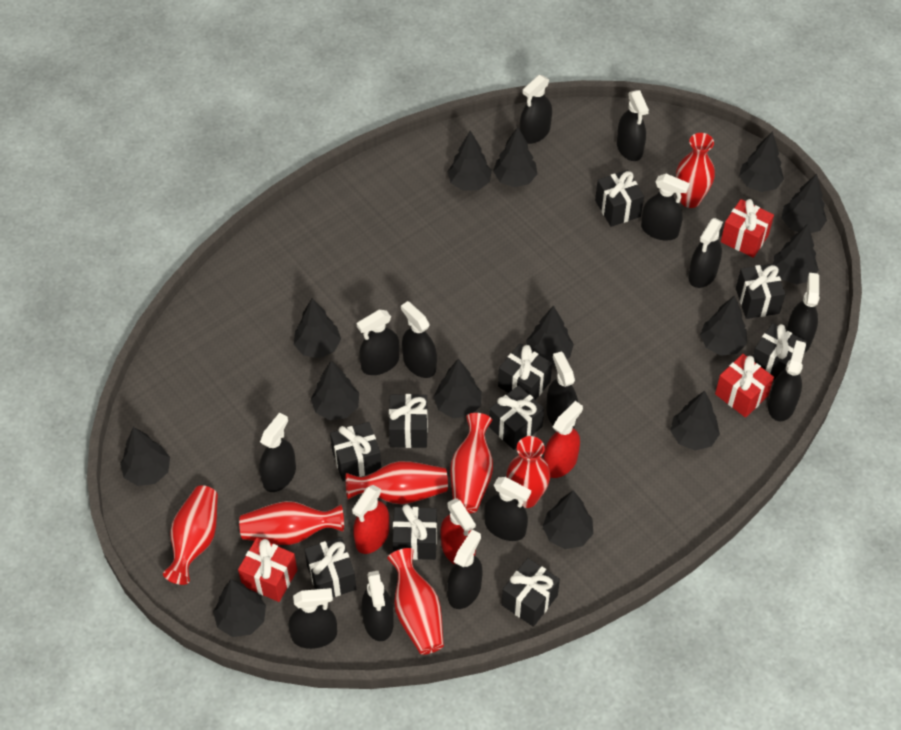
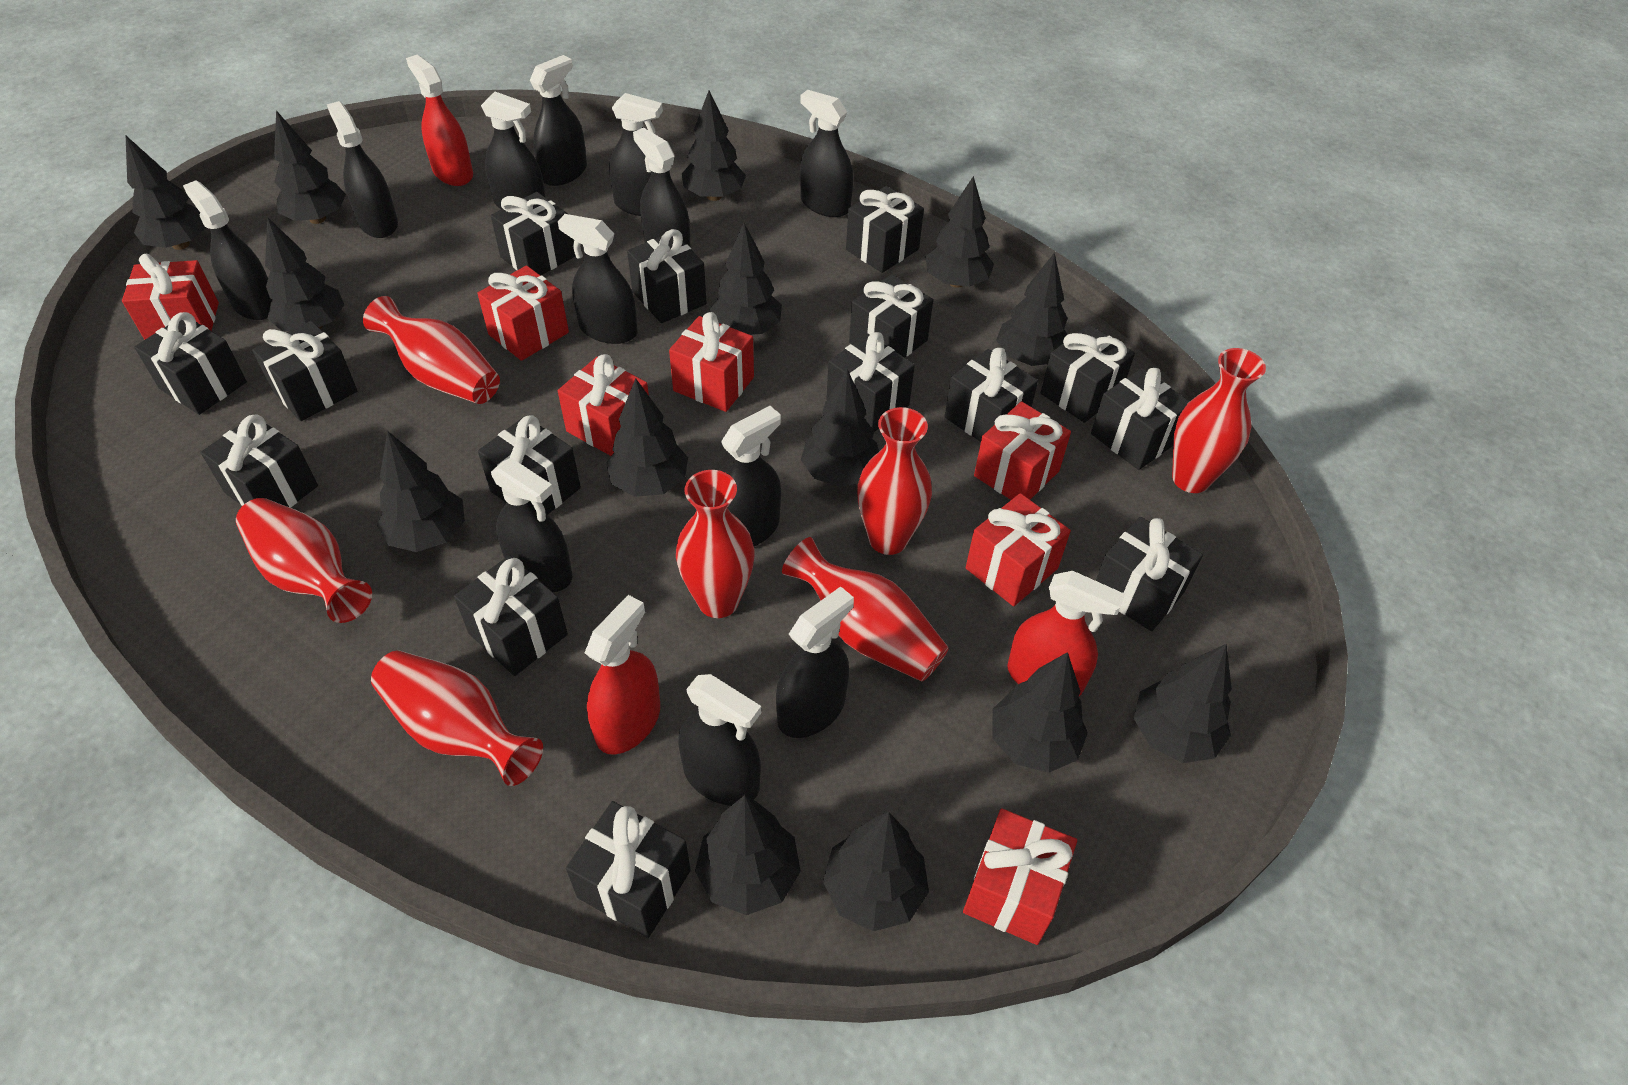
black gift: [304,537,356,597] [330,422,381,481] [389,394,428,448] [393,505,437,560] [489,385,544,450] [498,344,552,400] [502,558,560,627] [595,170,644,227] [736,264,785,319] [752,323,807,381] = 10 -> [134,312,247,415] [201,414,318,508] [252,321,357,421] [454,555,568,676] [478,415,581,514] [491,192,575,275] [566,801,691,938] [627,229,707,323] [826,332,915,432] [846,186,924,273] [849,274,933,358] [944,348,1038,442] [1041,325,1135,423] [1091,368,1190,470] [1096,517,1203,631] = 15
black spray bottle: [259,412,296,492] [288,588,337,649] [357,310,399,375] [362,571,394,641] [401,301,437,378] [447,530,483,609] [484,477,531,541] [520,75,552,144] [546,351,578,428] [617,90,649,161] [641,174,690,241] [688,218,723,288] [768,340,806,421] [786,273,819,353] = 14 -> [183,180,272,320] [327,101,398,238] [481,92,545,209] [491,458,572,592] [530,55,587,186] [558,214,637,344] [609,93,663,216] [633,128,691,248] [678,674,761,806] [721,406,781,546] [776,586,854,738] [800,90,854,217] = 12
red gift: [238,538,297,602] [715,354,774,418] [721,199,774,258] = 3 -> [122,254,219,340] [477,266,569,361] [558,354,649,456] [669,312,754,412] [963,808,1077,945] [966,493,1071,606] [974,401,1071,500] = 7

